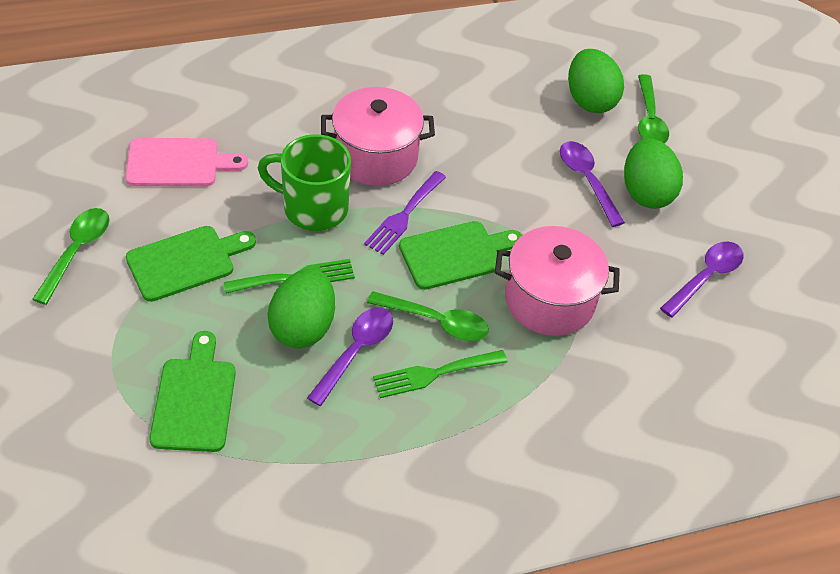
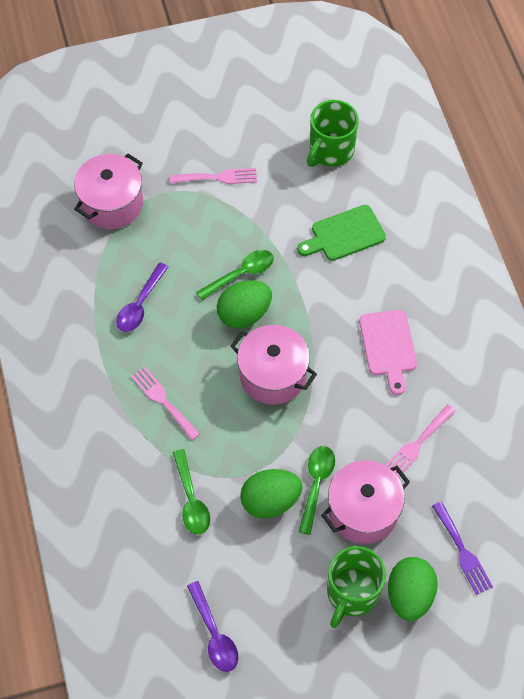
green cutting board: [126,226,256,302] [149,331,236,452] [399,221,522,290] = 3 -> [297,205,386,261] = 1
green fork: [224,259,355,294] [373,350,507,398] = 2 -> none = 0
green mug: [258,134,351,231] = 1 -> [307,100,359,167] [327,546,386,628] = 2
pink fork: none = 0 -> [131,366,200,440] [170,168,257,184] [385,405,455,478] = 3
pink pot: [321,87,435,186] [495,226,620,336] = 2 -> [74,154,143,229] [230,325,317,405] [321,460,410,544] = 3
purple spoon: [307,308,393,406] [560,141,625,227] [660,241,744,318] = 3 -> [116,263,168,332] [187,581,238,672] = 2

